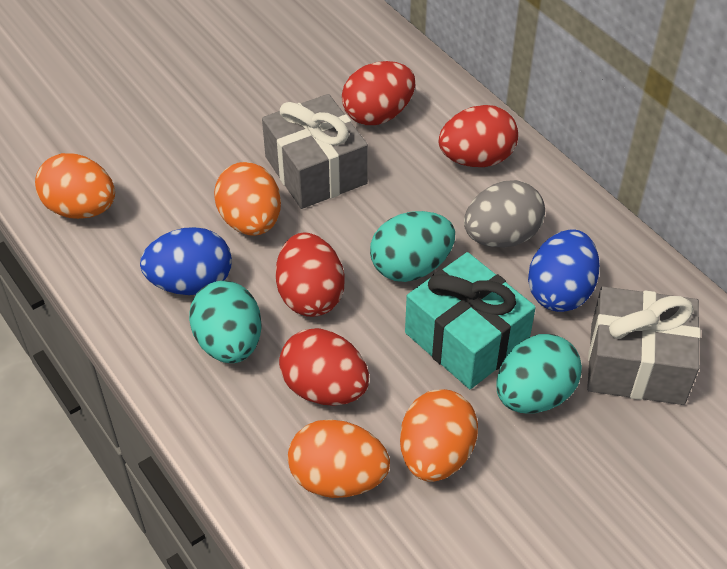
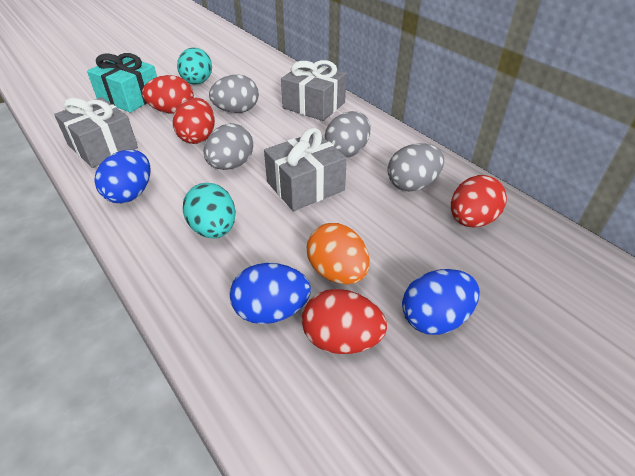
blue egg: [140,227,232,295] [528,229,600,312] = 2 -> [94,150,150,203] [230,263,311,324] [402,269,480,335] = 3
grey egg: [464,180,545,248] = 1 -> [203,123,254,170] [209,75,259,113] [324,111,370,157] [387,143,445,191] = 4
grey gift: [262,94,368,209] [587,286,701,405] = 2 -> [54,97,138,168] [264,128,347,211] [281,60,346,121] = 3
orange egg: [35,153,115,219] [214,162,281,236] [288,419,390,498] [400,389,478,482] = 4 -> [306,223,370,284] = 1
turquoise egg: [189,280,262,363] [370,211,455,282] [497,334,582,413] = 3 -> [177,48,212,85] [183,183,236,238] = 2

